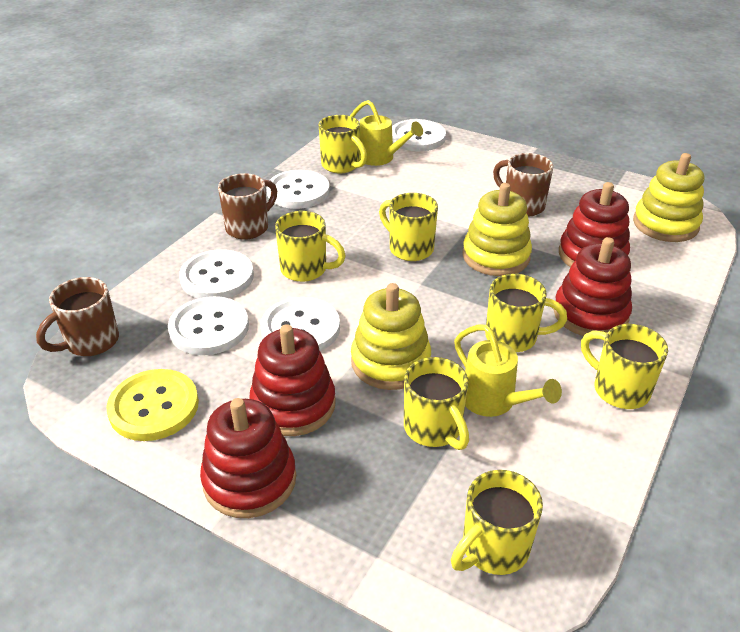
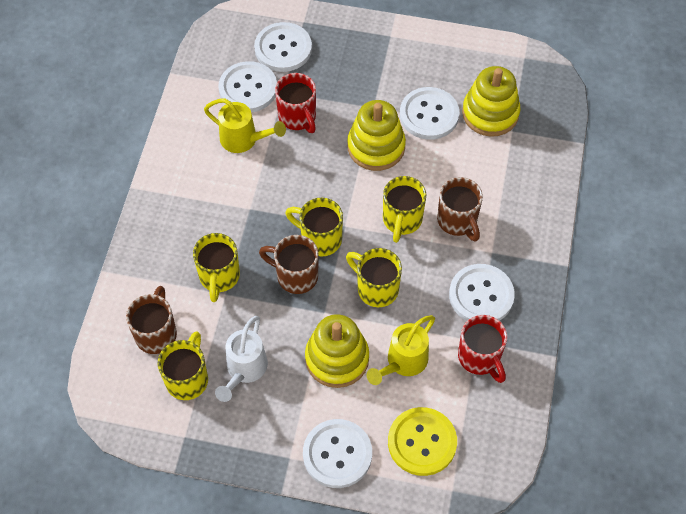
red mug: none = 0 -> [275,73,316,133] [458,315,507,383] = 2
red stacking toy: [200,398,296,518] [249,324,336,436] [553,237,632,336] [559,182,630,267] = 4 -> none = 0
white watering can: none = 0 -> [215,316,268,402] = 1
yellow mug: [275,211,346,282] [319,115,367,173] [379,193,438,261] [404,357,469,450] [451,470,543,575] [485,274,567,352] [581,324,668,409] = 7 -> [158,331,208,400] [193,233,240,302] [285,198,343,256] [346,248,402,307] [383,176,426,243] = 5

